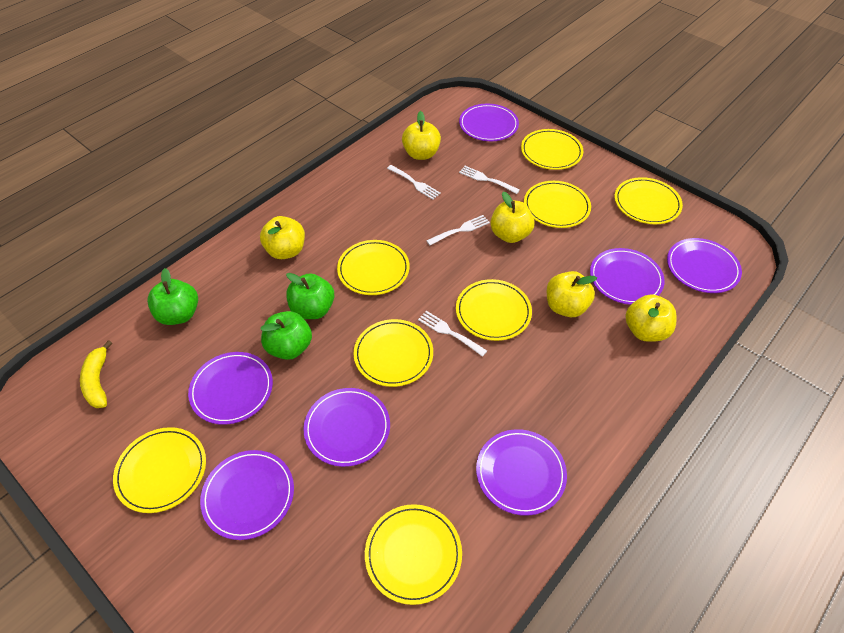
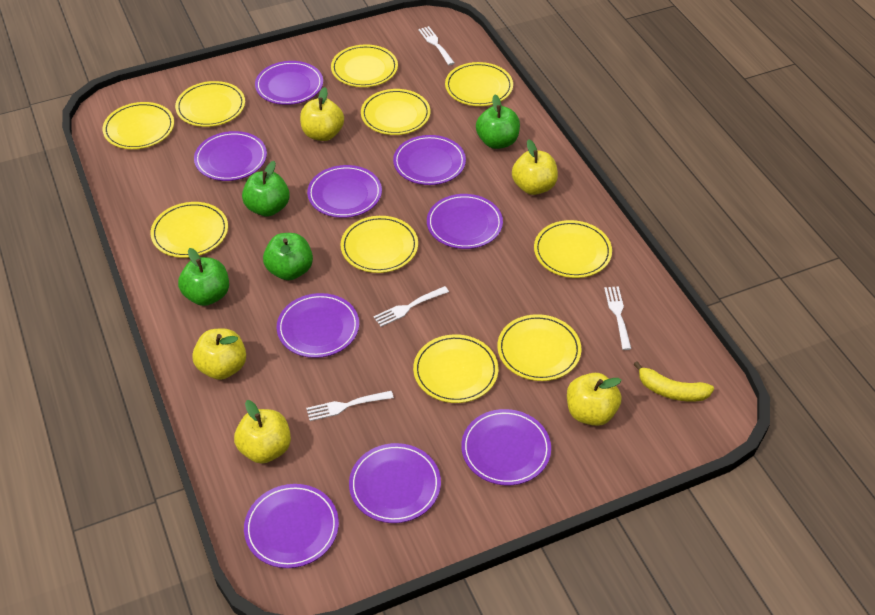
green apple: [147,268,198,325] [260,311,312,360] [286,273,334,319] = 3 -> [178,248,229,306] [242,161,290,217] [263,233,313,280] [476,95,520,149] = 4
purple plate: [188,352,273,425] [200,450,294,540] [303,388,390,467] [459,104,519,141] [476,429,567,516] [590,248,665,305] [667,238,742,293] = 7 -> [194,131,267,181] [244,484,339,568] [255,61,323,105] [277,293,359,358] [307,165,382,218] [349,443,441,523] [393,135,466,185] [427,194,503,249] [461,409,551,485] = 9
yellow plate: [113,427,206,513] [337,240,410,295] [353,319,433,387] [365,504,462,605] [456,279,532,341] [521,129,584,170] [524,181,591,228] [615,177,683,224] = 8 -> [103,102,174,149] [151,202,228,258] [175,81,245,127] [331,44,398,87] [340,216,418,273] [361,89,430,135] [413,334,498,403] [445,62,513,106] [497,314,581,381] [534,220,612,278] = 10

